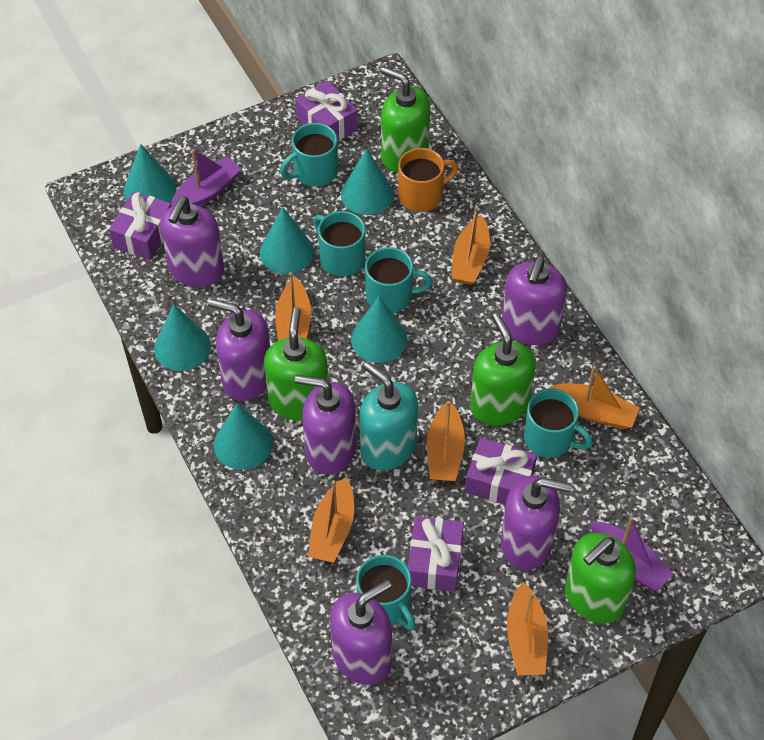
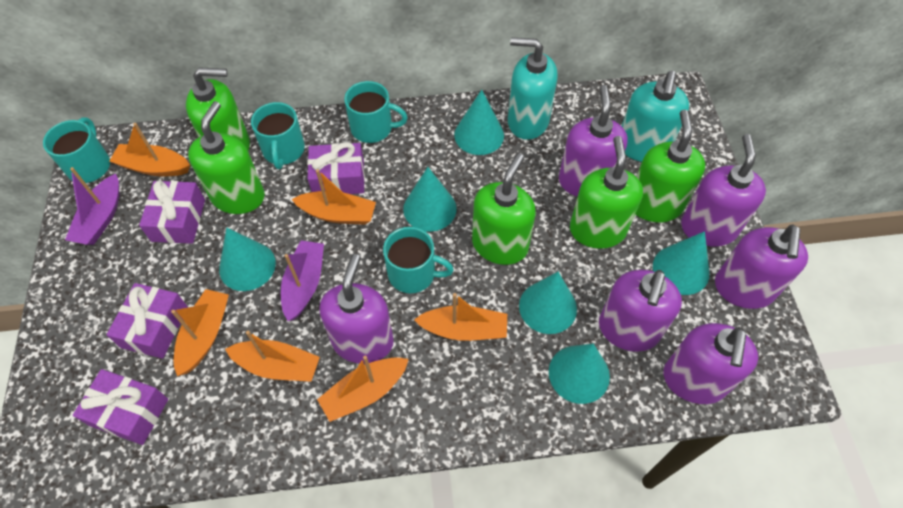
green soap dispenser: [264,307,329,420] [381,67,430,173] [470,313,536,426] [565,533,636,624] = 4 -> [186,67,250,151] [188,101,265,214] [472,153,536,265] [570,136,643,249] [635,110,705,222] = 5
orange mug: [398,148,458,212] = 1 -> none = 0
turquoise mug: [280,123,338,186] [313,211,366,277] [356,555,416,630] [365,247,432,313] [524,389,593,458] = 5 -> [43,117,110,183] [251,102,305,169] [344,81,408,143] [383,227,454,293] = 4
turquoise soap dispenser: [359,362,418,471] = 1 -> [508,37,558,140] [622,71,689,162] = 2

